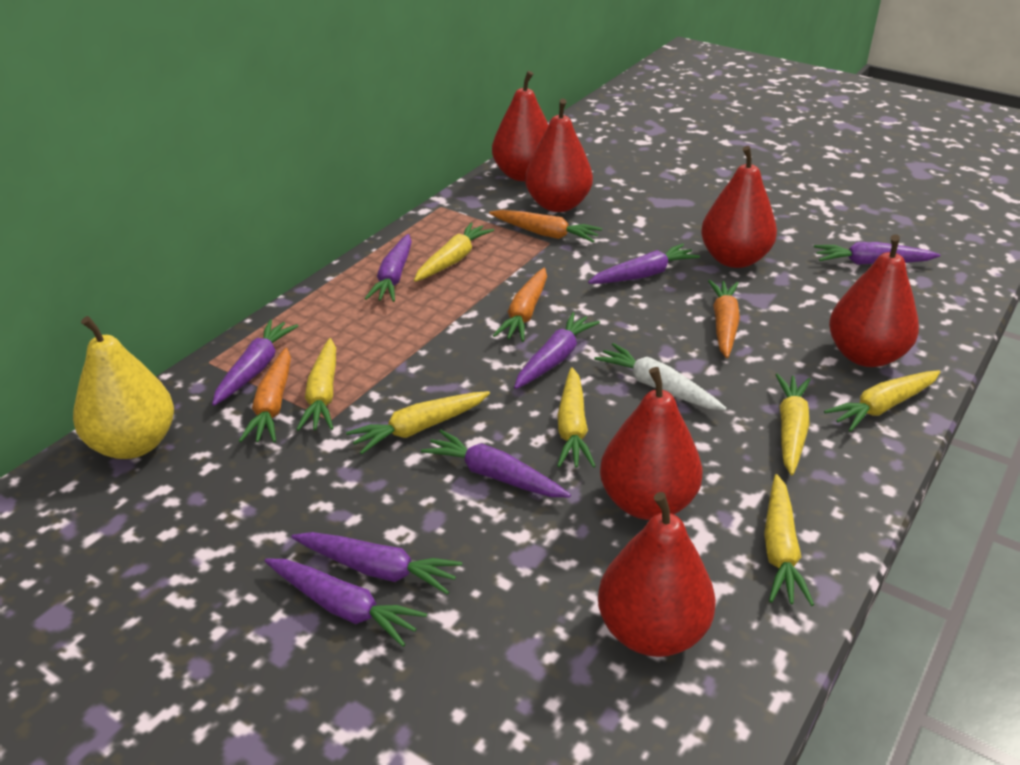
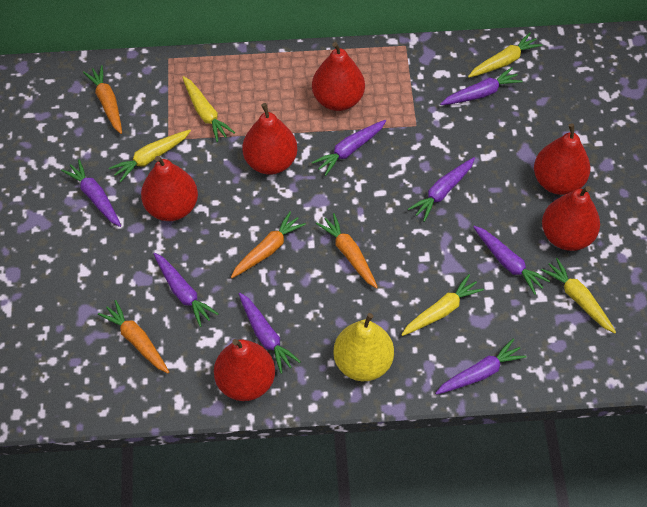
white carrot: [594,343,727,411] = 1 -> none = 0
yellow carrot: [296,338,336,431] [346,391,490,455] [414,222,494,282] [557,367,596,468] [764,474,814,606] [776,374,811,475] [824,370,941,432] = 7 -> [109,130,191,183] [182,76,235,142] [401,274,484,336] [468,32,543,78] [541,258,616,333] = 5

